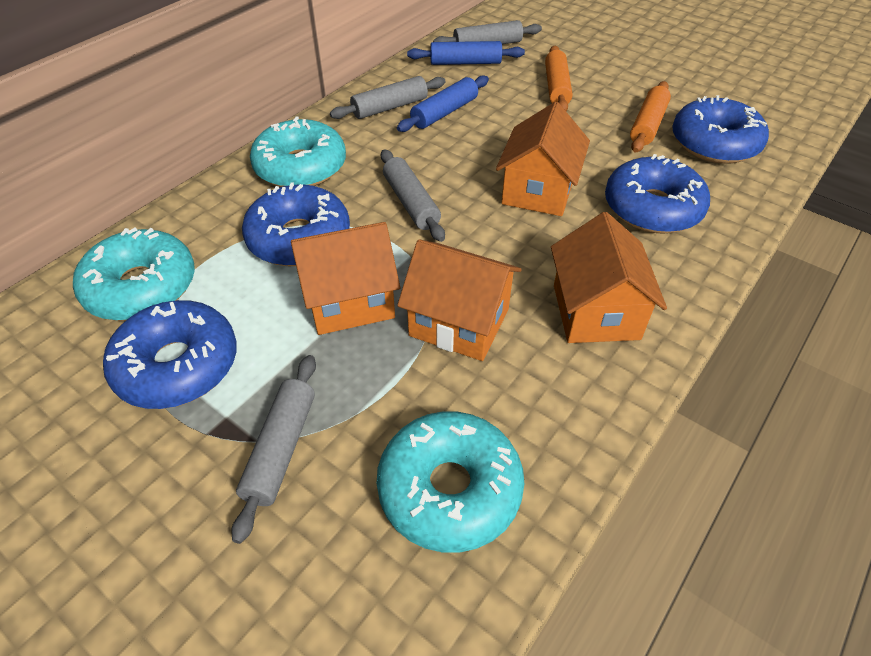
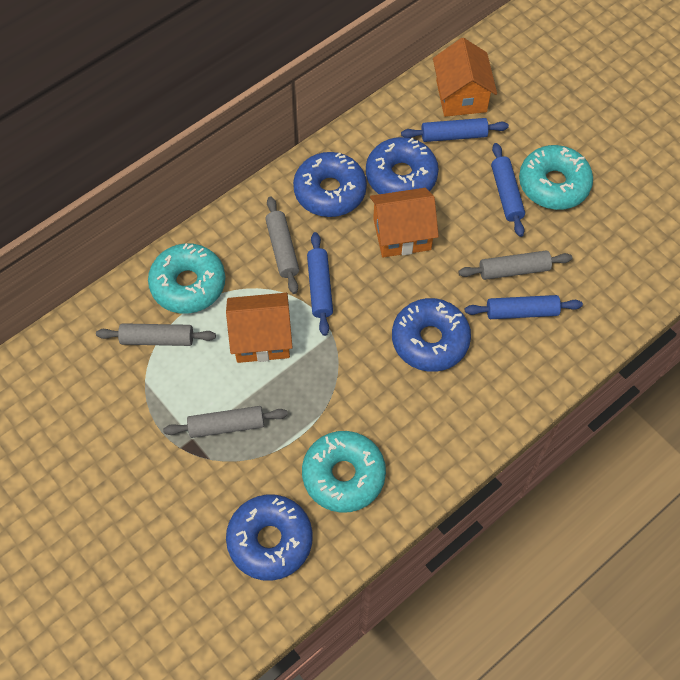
blue rolling pin: [397,75,489,132] [407,41,525,65] = 2 -> [307,232,333,336] [401,118,509,142] [465,295,583,319] [491,143,525,237] = 4
orange house: [291,222,400,335] [397,239,522,361] [496,102,590,216] [551,212,667,343] = 4 -> [226,293,293,363] [370,188,439,257] [433,38,497,117] = 3
orange rolling pin: [545,46,573,111] [630,81,671,153] = 2 -> none = 0

